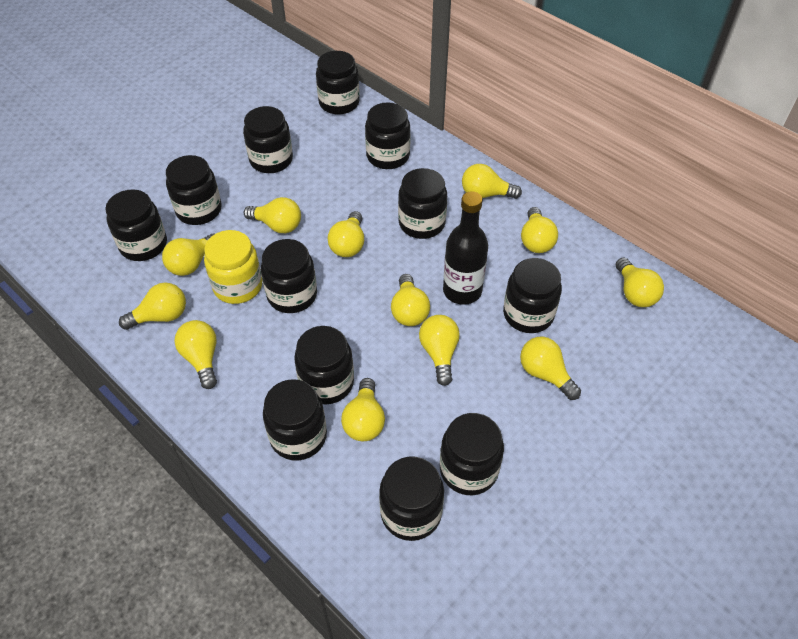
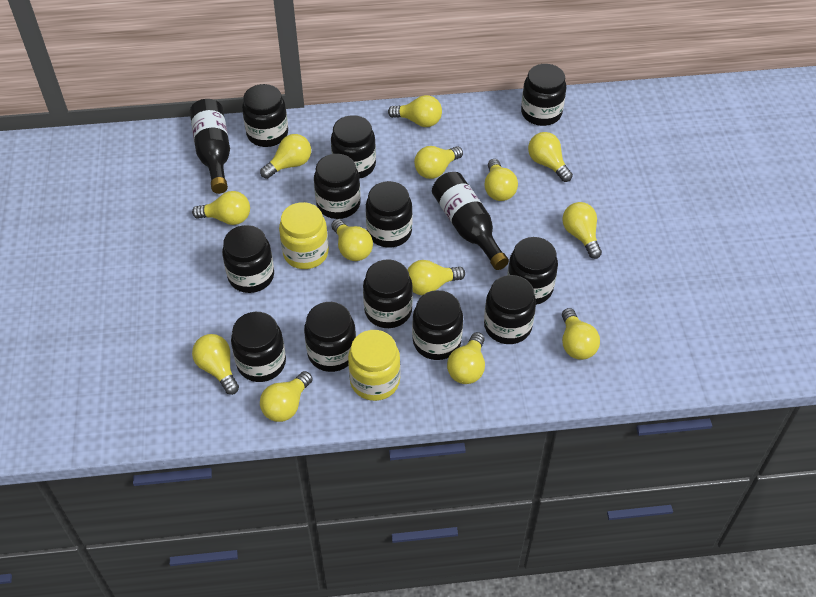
black bottle: [443,191,488,305] = 1 -> [190,99,230,194] [432,172,509,270] = 2
yellow jar: [204,230,262,304] = 1 -> [279,202,329,269] [348,330,401,401] = 2
yellow light bulb: [119,283,186,330] [162,234,215,276] [174,320,217,389] [244,197,301,233] [328,211,364,257] [341,378,385,441] [391,274,430,326] [419,315,460,386] [462,164,522,199] [520,337,581,400] [521,207,558,253] [616,258,664,307] = 12 -> [192,191,250,225] [192,334,239,395] [260,134,311,179] [260,371,313,422] [331,219,373,261] [388,95,442,127] [408,260,465,295] [414,146,463,179] [447,332,485,384] [485,159,518,201] [528,132,573,182] [562,202,602,259] [562,308,600,360] = 13

